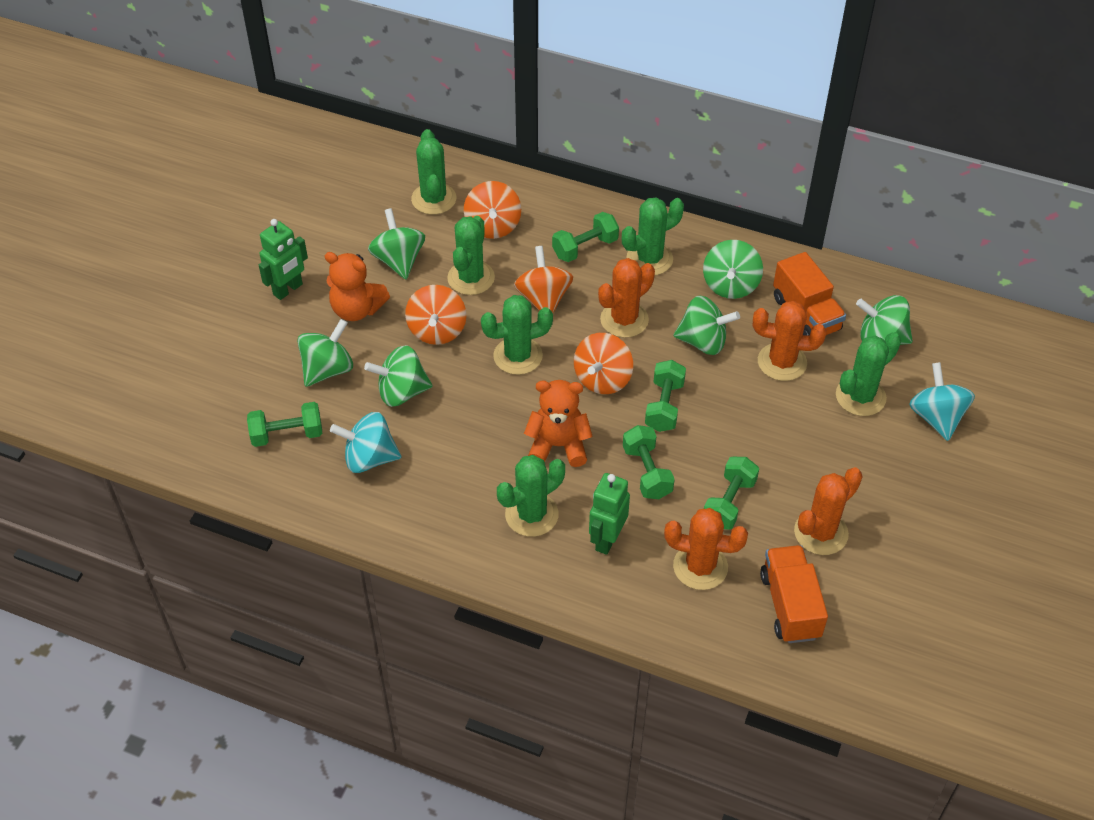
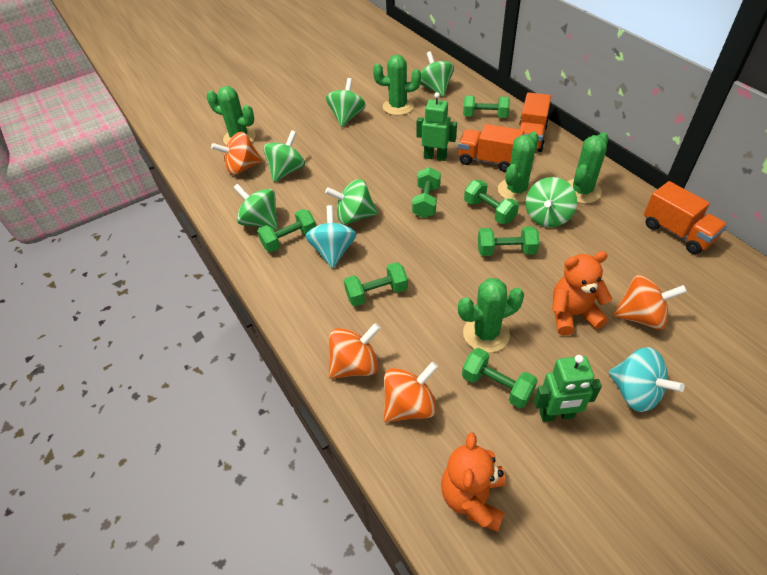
green cactus: [411,129,456,215] [447,216,495,295] [481,295,553,375] [497,455,565,537] [622,197,684,275] [836,332,901,416] = 6 -> [207,86,256,145] [373,55,421,115] [458,278,524,353] [498,132,539,202] [567,132,609,204] = 5
green dumbbell: [247,402,322,447] [552,212,619,262] [623,425,675,499] [645,360,686,432] [704,457,759,530] = 5 -> [257,209,316,252] [344,262,408,306] [412,167,441,218] [462,348,538,408] [463,96,510,118] [464,180,519,224] [478,226,539,256] = 7
orange cactus: [598,258,655,338] [664,508,748,590] [753,301,826,381] [794,467,863,555] = 4 -> none = 0
orange truck: [760,545,828,643] [773,252,846,336] = 2 -> [458,124,524,172] [519,92,551,152] [644,181,727,254] = 3

